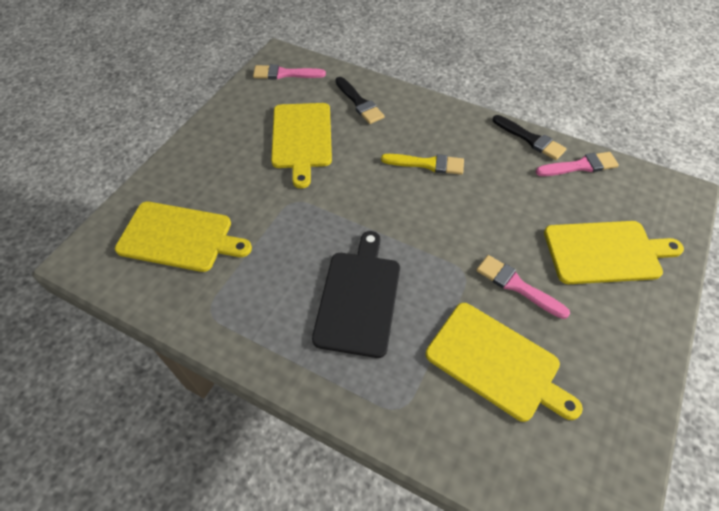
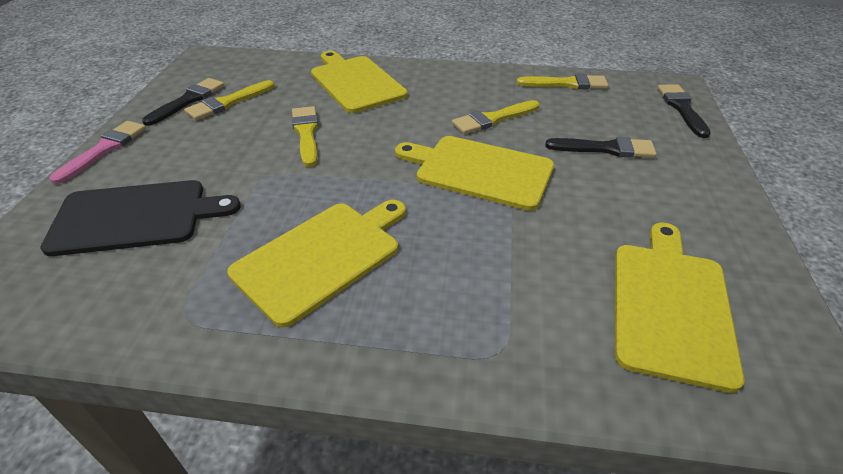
black brush: [335,77,385,124] [493,115,567,160] = 2 -> [142,78,225,126] [545,137,657,158] [657,84,711,138] = 3
pink brush: [253,64,326,79] [476,255,570,319] [536,152,619,176] = 3 -> [50,121,146,184] = 1
yellow brush: [381,154,464,175] = 1 -> [184,80,274,120] [292,106,318,167] [452,100,540,134] [517,74,609,89] = 4

